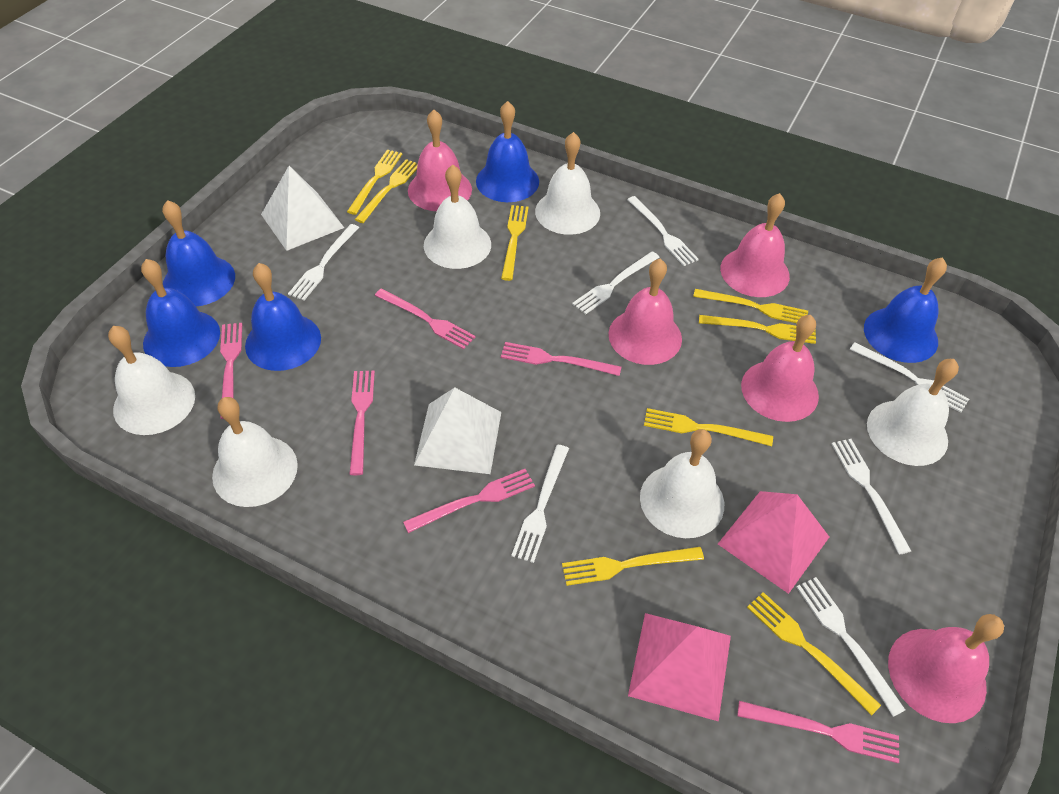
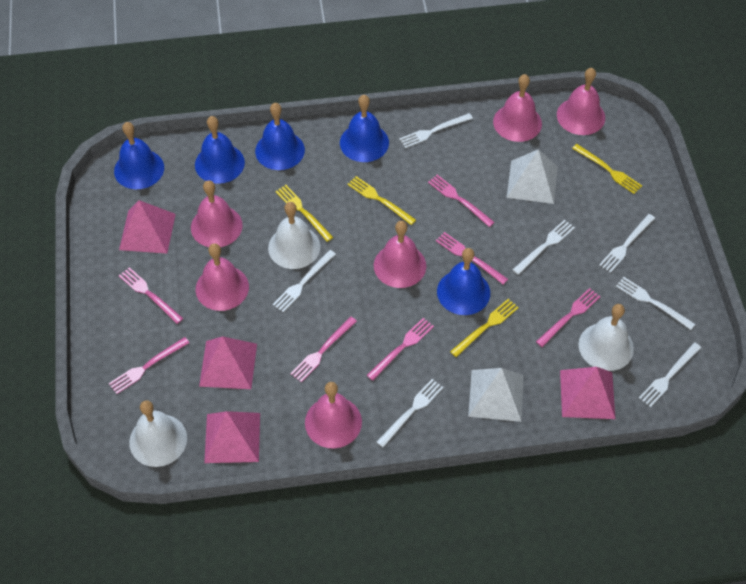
pink bell: [408,110,472,211] [609,259,682,365] [720,193,790,297] [741,315,819,422] [888,614,1004,723] = 5 -> [191,180,243,247] [196,243,249,311] [305,382,362,448] [374,221,426,288] [493,74,542,142] [557,68,605,135] = 6
pink fork: [220,323,242,419] [349,371,375,475] [375,289,475,349] [403,469,535,533] [501,342,621,376] [737,701,899,763] = 6 -> [109,337,189,394] [119,267,183,324] [290,316,357,382] [367,318,434,381] [428,175,495,227] [436,232,508,285] [536,288,601,347] = 7
pink pyramid: [628,613,731,722] [718,491,829,594] = 2 -> [119,200,176,254] [199,336,257,389] [204,411,260,463] [560,367,615,419] = 4
white bell: [108,326,195,435] [212,397,298,507] [424,165,491,269] [535,132,600,235] [640,429,724,538] [867,359,959,466] = 6 -> [129,400,187,467] [268,202,320,269] [579,304,634,371] = 3
yellow fork: [347,150,402,215] [355,159,418,223] [501,205,529,281] [562,547,704,586] [644,408,773,446] [693,289,808,323] [699,315,816,344] [747,592,881,715] = 8 -> [275,185,333,242] [347,176,416,225] [450,299,519,357] [572,144,642,194] = 4

